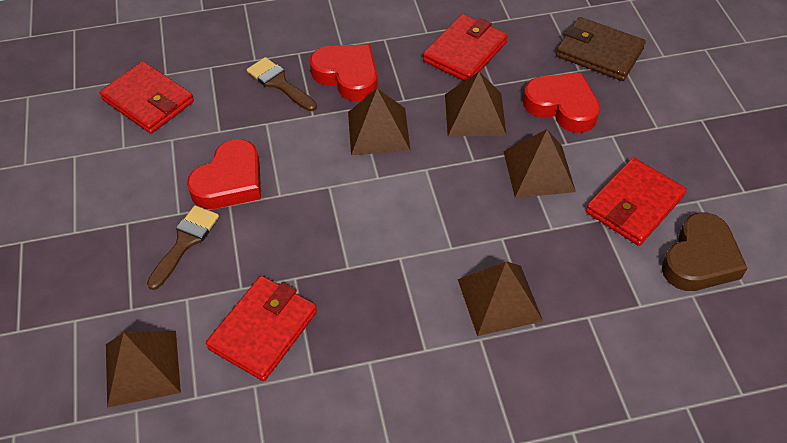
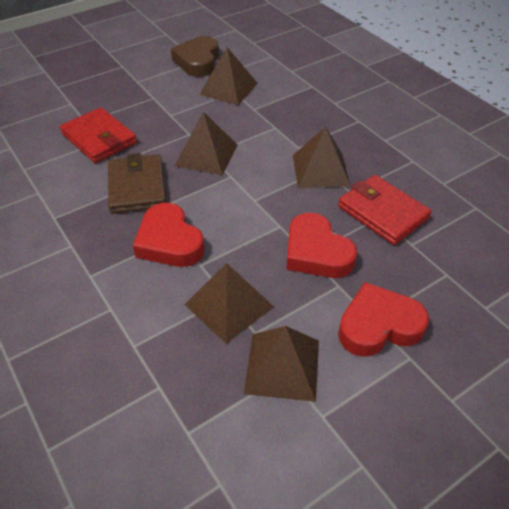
brown brush: [147,205,219,290] [247,57,317,111] = 2 -> none = 0
red wallet: [100,61,194,134] [206,276,317,381] [423,14,508,81] [586,157,686,246] = 4 -> [60,108,137,163] [338,175,432,245] = 2

